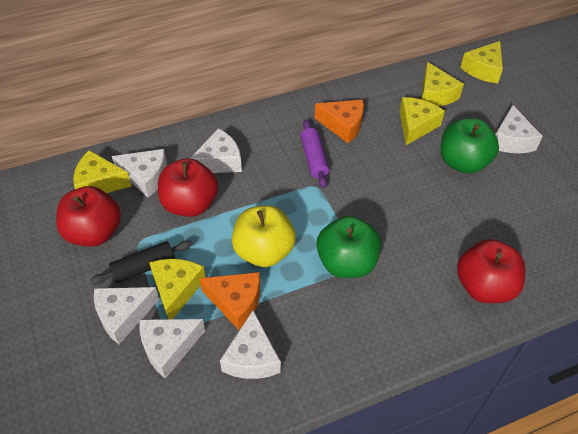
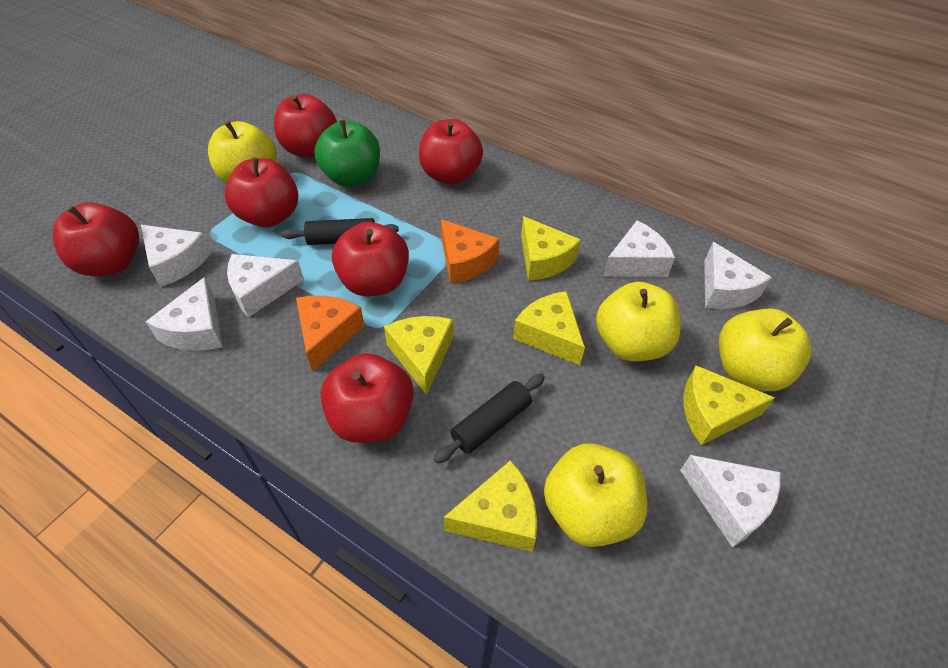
black rolling pin: [90,240,192,284] = 1 -> [281,218,399,245] [434,374,545,464] = 2
green apple: [316,216,381,278] [441,118,499,174] = 2 -> [314,120,380,187] = 1
purple rolling pin: [301,120,329,188] = 1 -> none = 0
red apple: [56,186,121,247] [158,158,218,217] [457,239,525,303] = 3 -> [52,202,139,276] [225,158,298,227] [274,94,337,157] [321,353,414,443] [332,222,409,296] [419,119,483,184] = 6
yellow apple: [232,205,296,267] = 1 -> [208,121,277,183] [544,443,647,547] [596,282,681,361] [719,309,811,391] = 4

